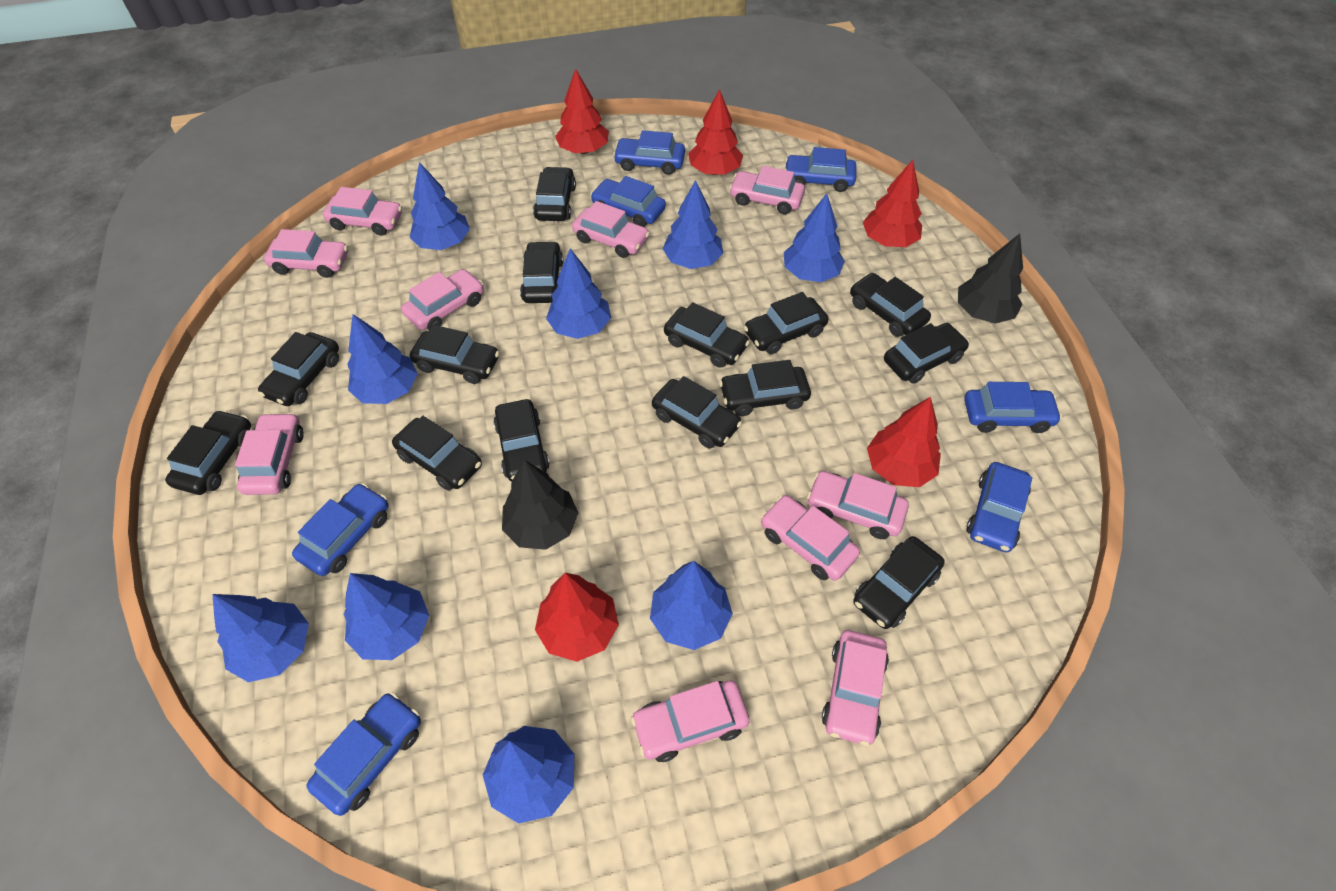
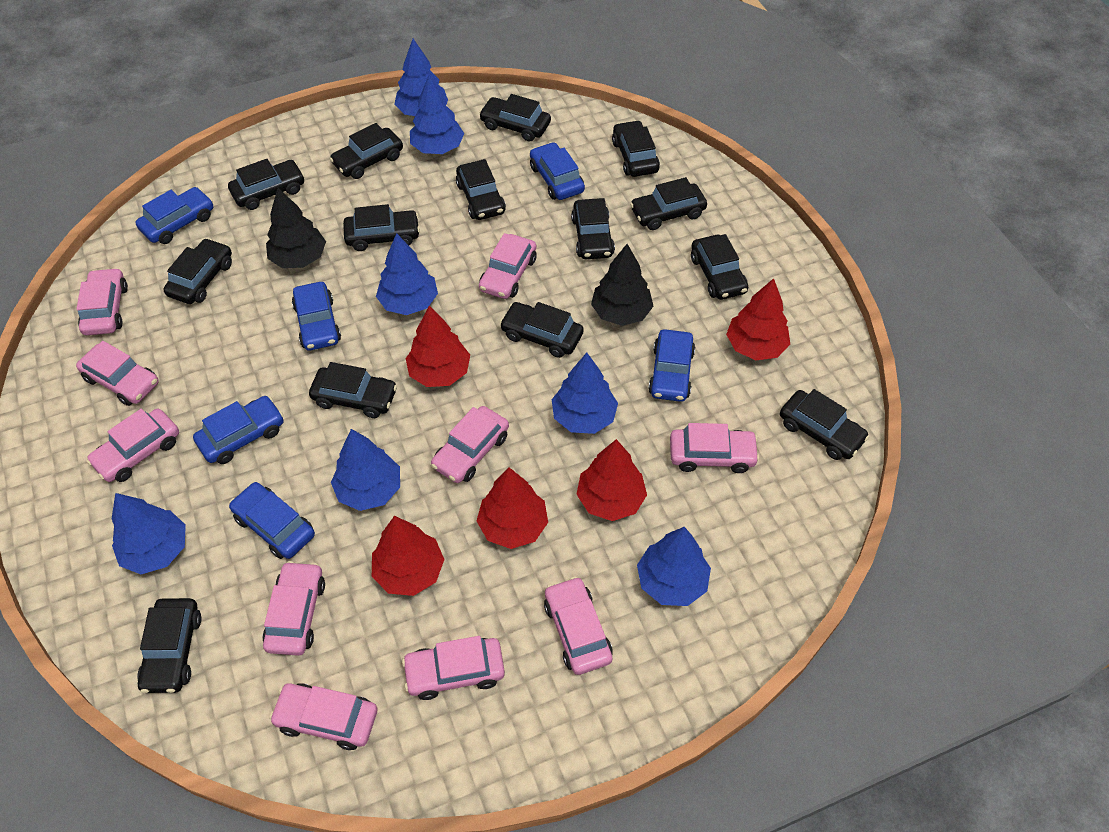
blue car: [292,483,389,576] [306,692,421,816] [590,176,666,227] [613,130,685,175] [785,147,856,192] [964,382,1062,433] [966,462,1032,552] = 7 -> [136,187,213,244] [193,396,284,464] [229,482,315,559] [292,282,341,351] [530,142,585,200] [648,329,695,402] = 6
blue tree: [213,594,309,682] [344,573,429,660] [347,314,418,404] [410,162,470,250] [483,726,574,823] [546,248,611,339] [650,561,733,650] [663,180,723,269] [784,193,845,282] = 9 -> [112,493,186,574] [331,429,400,511] [376,233,438,315] [394,39,448,116] [410,75,464,154] [552,353,618,434] [637,527,711,606] = 7

